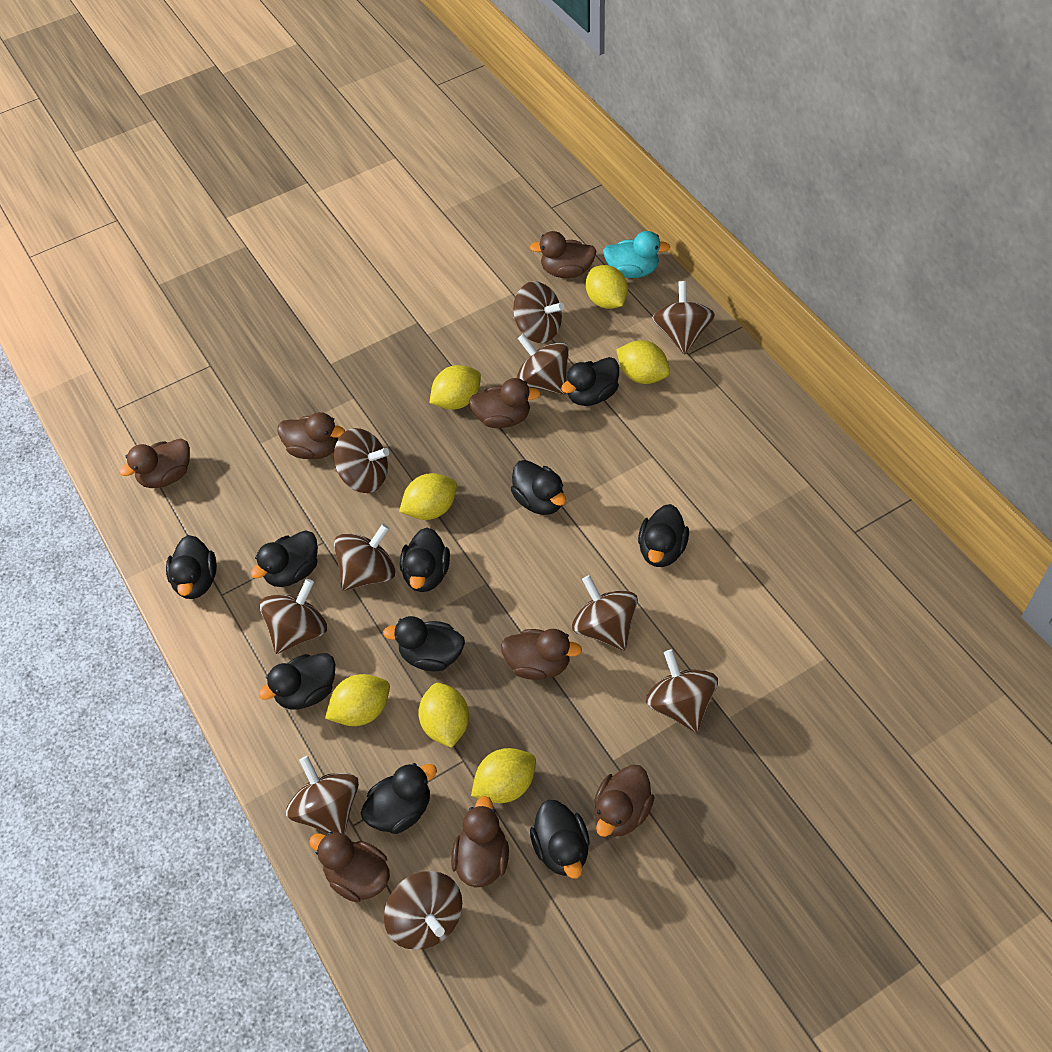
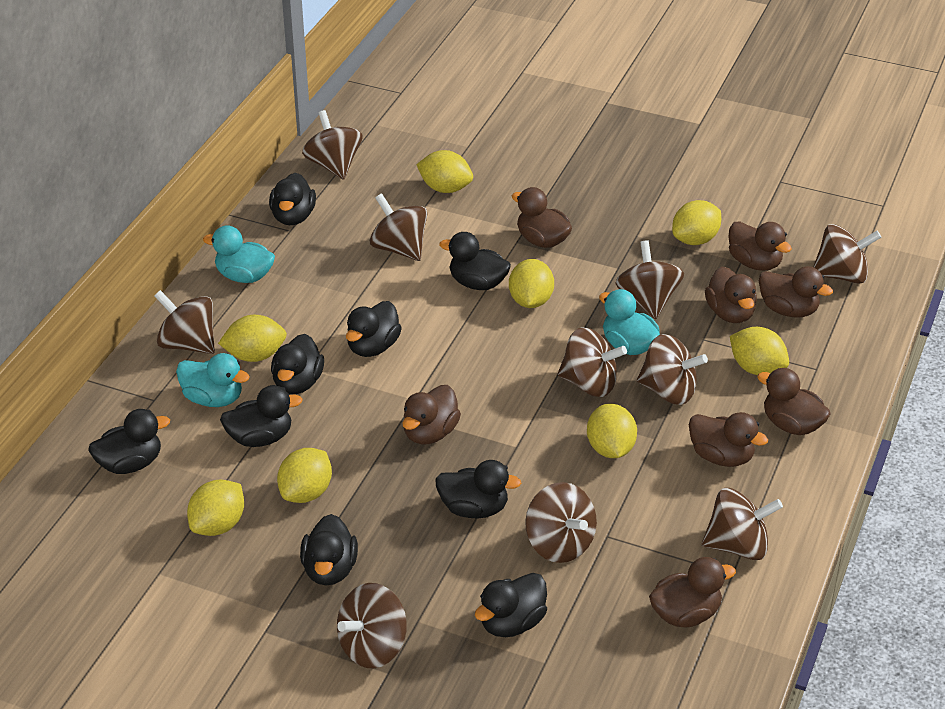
black duck: [166,535,217,599] [251,530,318,587] [259,653,335,710] [361,763,437,834] [383,616,465,671] [400,527,450,592] [511,460,566,515] [530,800,590,879] [561,357,619,406] [638,504,689,567] = 10 -> [88,409,170,474] [220,385,303,447] [269,173,316,225] [271,334,324,394] [300,514,358,585] [346,301,402,357] [435,460,522,519] [439,232,511,290] [475,573,547,637] = 9
turquoise duck: [603,231,670,278] = 1 -> [176,353,250,407] [203,225,275,283] [599,289,660,355] = 3
yellow lemon: [325,674,390,726] [399,473,457,520] [418,683,469,748] [430,365,481,410] [471,748,536,803] [586,265,628,309] [616,340,670,384] = 7 -> [187,480,244,536] [218,315,287,362] [277,448,332,503] [416,150,473,193] [509,259,554,308] [587,404,637,458] [672,200,721,245] [730,327,789,375] = 8

